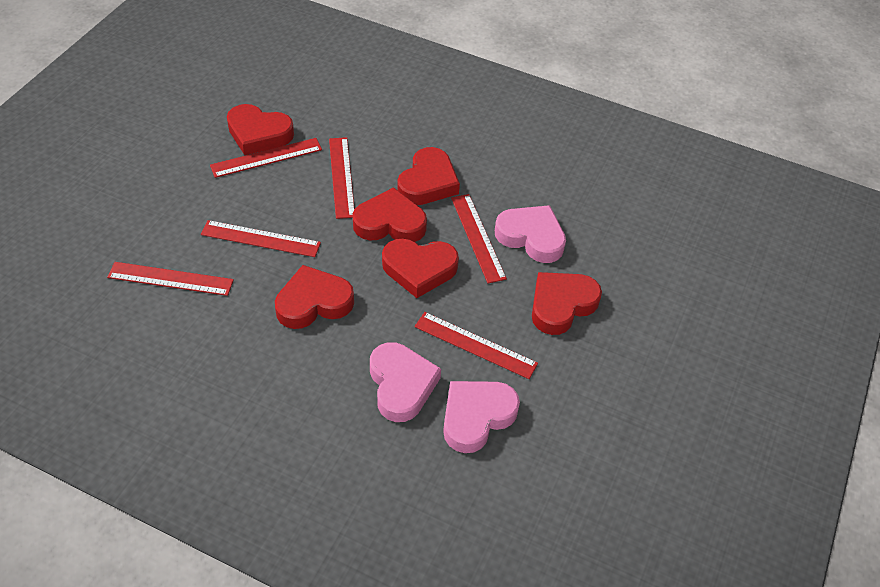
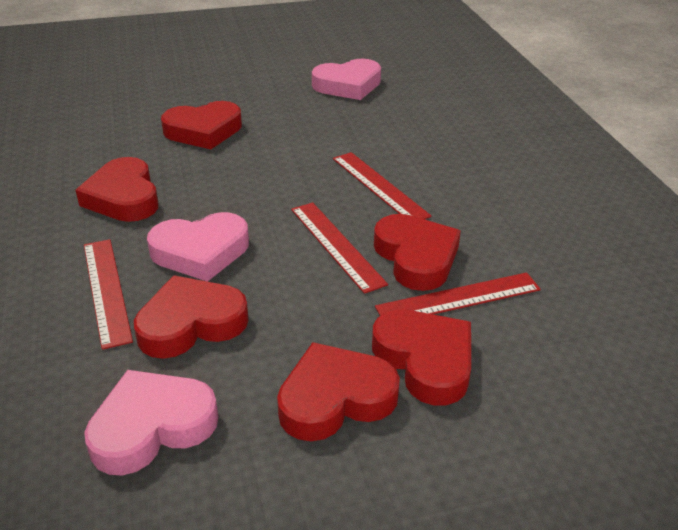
red ruler: [107,262,234,296] [201,220,321,257] [210,138,322,178] [329,137,355,219] [415,312,538,379] [451,194,507,283] = 6 -> [84,239,133,350] [291,202,388,294] [333,152,432,220] [375,272,541,316] = 4

